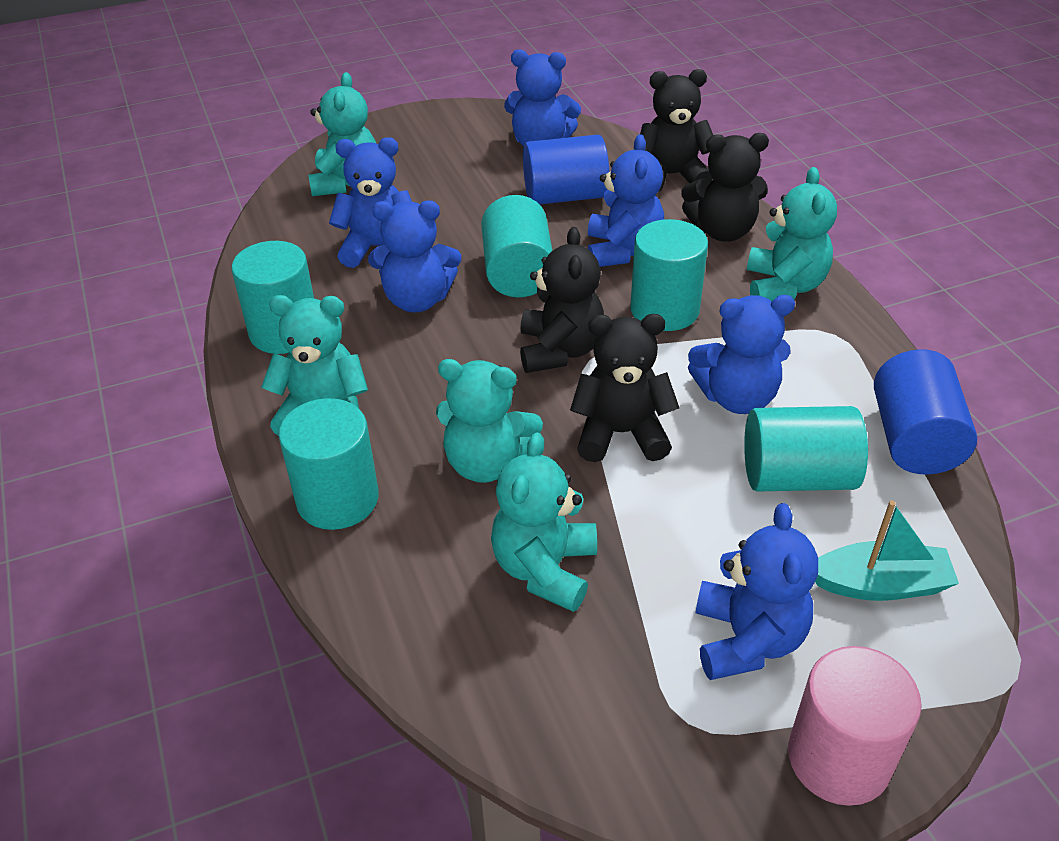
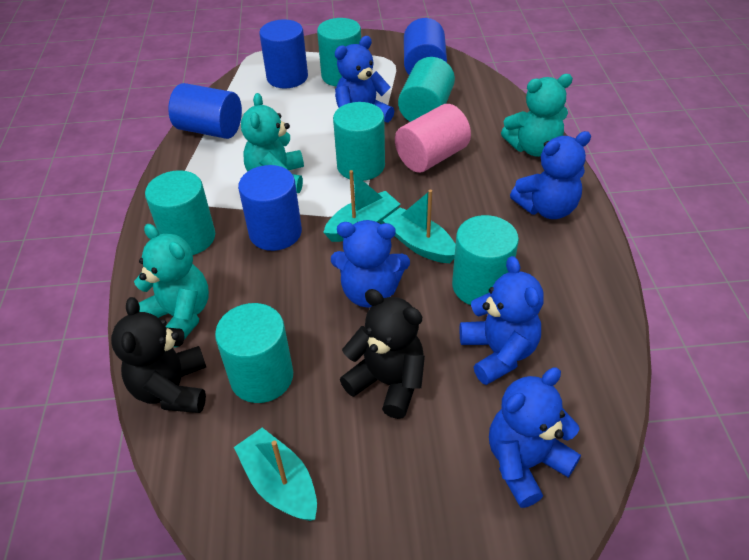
black teddy bear: [520,227,604,373] [570,314,679,462] [640,69,713,192] [681,133,769,242] = 4 -> [111,297,206,413] [340,289,425,419] = 2
blue cylinder: [523,135,609,205] [874,349,977,475] = 2 -> [168,83,242,139] [238,165,302,251] [259,19,308,88] [404,18,447,75] = 4
blue teddy bear: [329,137,412,268] [368,200,461,312] [504,49,581,146] [588,134,664,267] [688,295,795,414] [695,503,818,680] = 6 -> [331,220,410,308] [335,36,394,123] [459,256,544,385] [489,368,581,508] [510,131,591,219] = 5
turquoise boat: [815,500,959,601] = 1 -> [234,428,317,521] [323,170,400,242] [383,190,455,263] = 3
turquoise cylinder: [231,241,314,354] [279,398,379,530] [481,195,552,297] [630,219,708,331] [744,406,868,492] = 5 -> [145,170,215,255] [215,303,293,403] [317,18,361,87] [333,102,385,181] [398,57,455,122] [452,215,519,305] = 6
turquoise teddy bear: [261,295,368,436] [308,72,376,196] [436,359,543,483] [491,432,597,612] [747,167,837,301] = 5 -> [134,224,209,347] [241,93,304,193] [501,74,573,157] = 3

